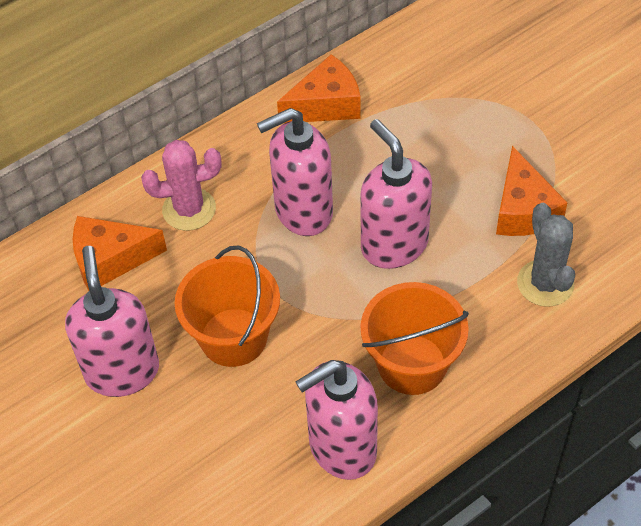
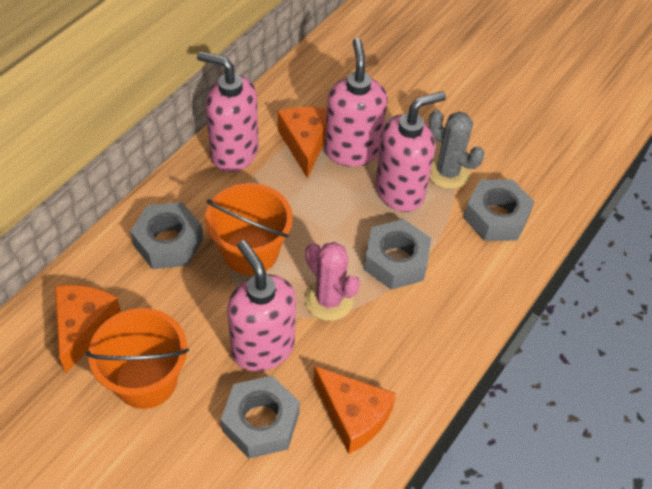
grey nut: none = 0 -> [130,202,203,269] [221,376,300,459] [364,219,431,290] [464,179,534,241] = 4

